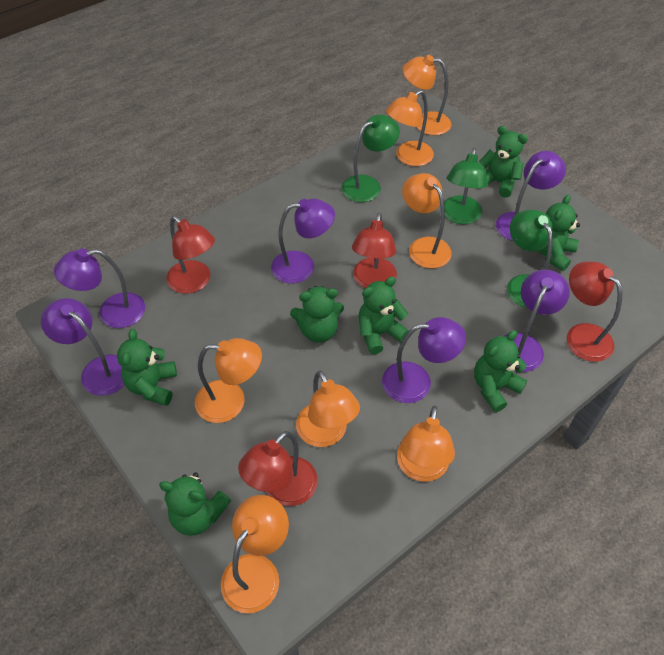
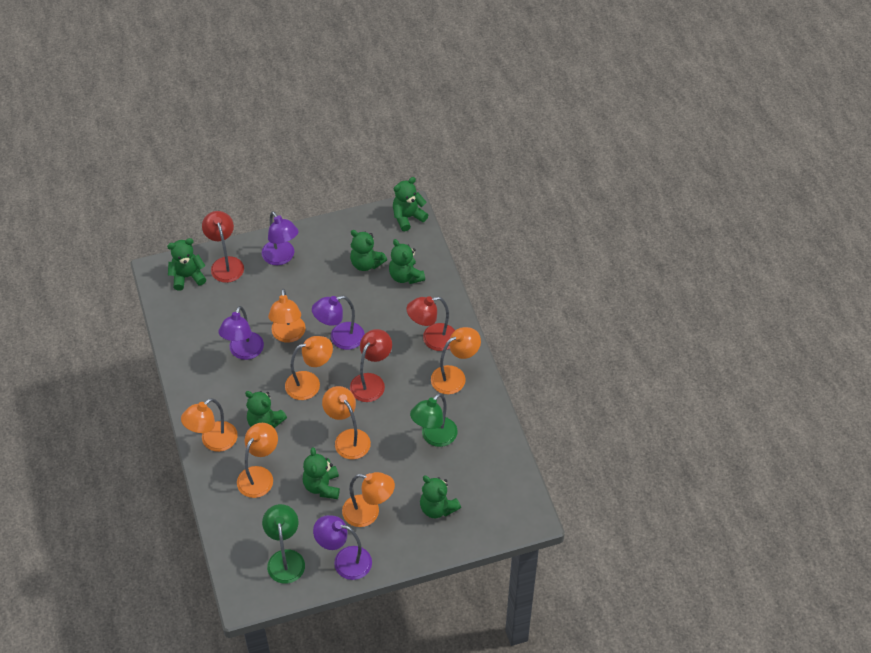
green lamp: [341,114,400,202] [444,147,488,224] [507,210,553,308] = 3 -> [262,504,305,584] [410,393,458,447] = 2
purple lamp: [41,298,124,396] [54,249,145,328] [271,199,335,283] [382,317,466,403] [496,151,566,241] [504,270,570,372] = 6 -> [218,306,264,360] [262,211,299,265] [312,296,365,350] [313,515,372,580] = 4
red lamp: [167,216,215,294] [238,431,317,506] [352,213,397,288] [567,262,622,362] = 4 -> [202,211,244,283] [350,329,392,402] [407,296,455,351] = 3

